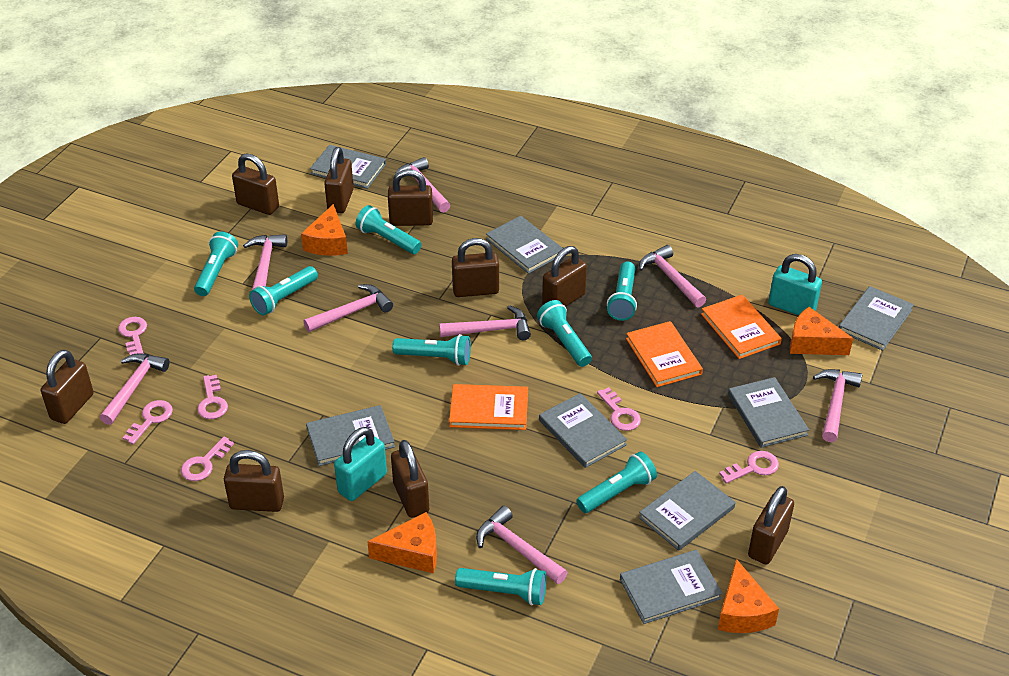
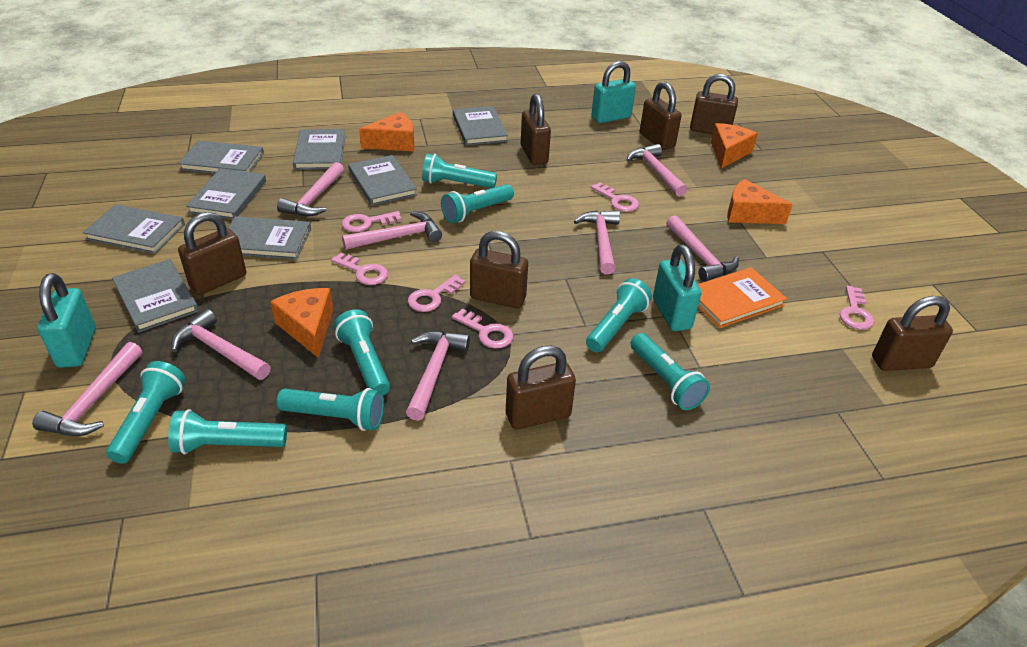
brown padlock: [41,350,94,424] [224,450,284,512] [232,153,279,215] [324,147,354,213] [388,169,433,226] [391,440,429,518] [452,238,499,297] [542,246,587,307] [748,486,794,564] = 9 -> [178,212,246,295] [470,231,528,308] [506,346,576,430] [521,94,551,165] [640,82,682,150] [690,74,738,134] [872,296,953,371] = 7
orange book: [449,384,528,430] [626,321,703,387] [701,295,782,359] = 3 -> [698,267,787,328] = 1
turquoise padlock: [334,427,387,501] [768,254,822,315] = 2 -> [37,273,96,368] [591,61,636,123] [653,244,701,331] = 3

